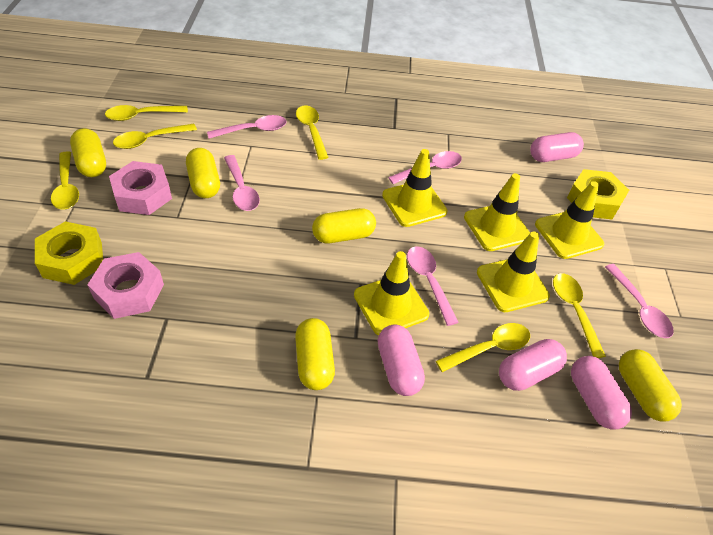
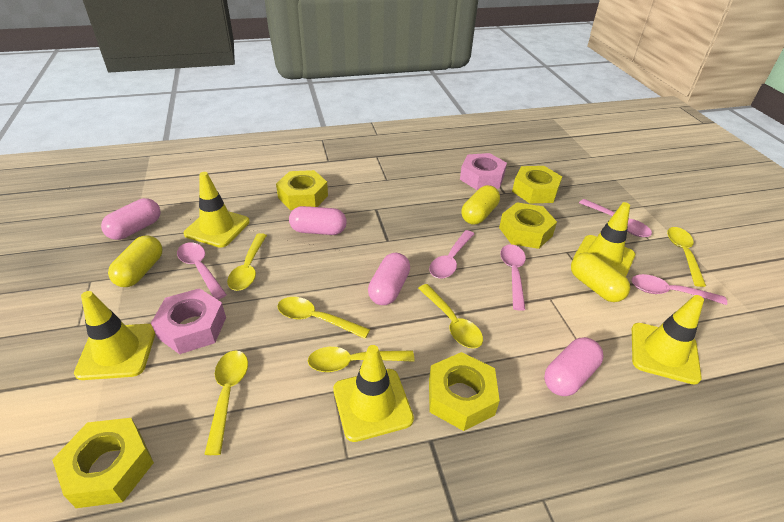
yellow capsule: [70,128,106,177] [186,148,220,198] [295,318,335,390] [312,208,376,243] [619,349,682,422] = 5 -> [108,235,163,287] [462,185,500,225] [571,252,630,302] = 3
yellow nut: [35,221,103,285] [567,169,629,219] = 2 -> [52,418,154,508] [276,170,328,210] [429,352,500,431] [499,203,557,249] [512,166,562,203] = 5

